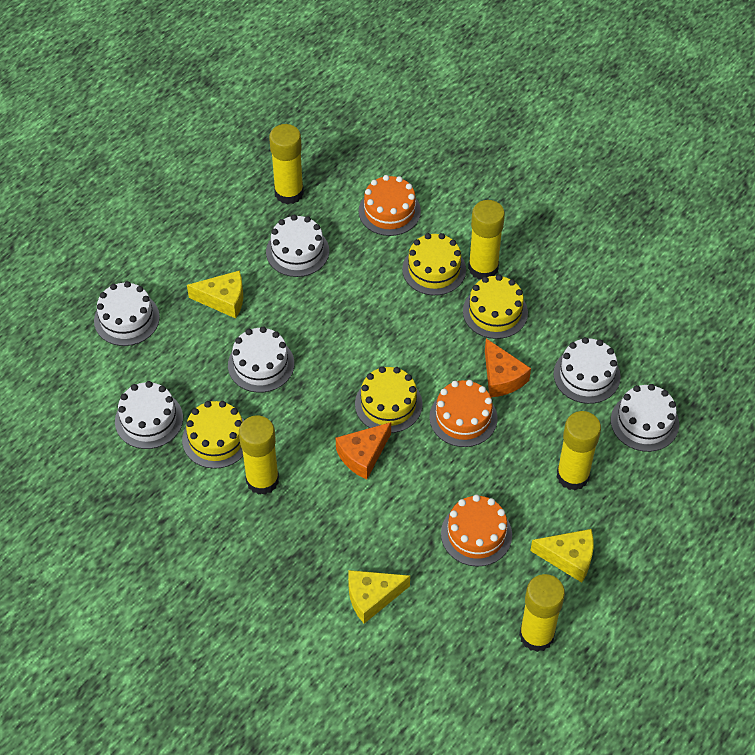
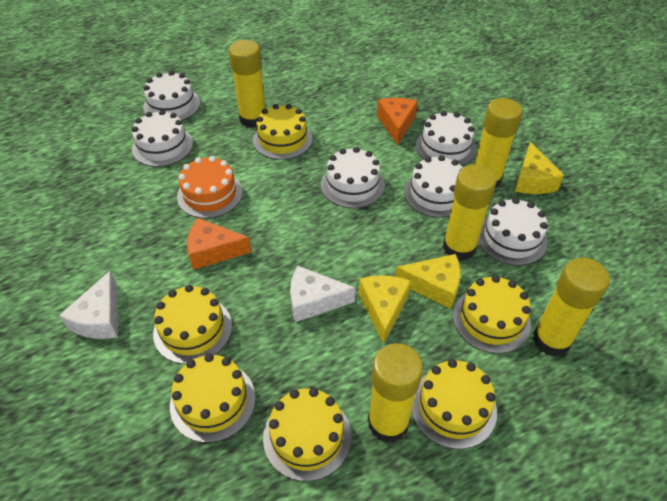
orange cake: [359,175,421,236] [429,380,497,447] [441,495,512,567] = 3 -> [177,156,243,218] = 1
white cheese: none = 0 -> [59,271,118,339] [290,266,356,322] = 2
yellow cake: [182,401,244,469] [355,366,423,433] [402,233,466,295] [463,274,528,339] = 4 -> [153,285,232,364] [170,353,256,443] [253,104,313,160] [263,388,351,481] [411,359,497,449] [453,275,531,354] = 6

